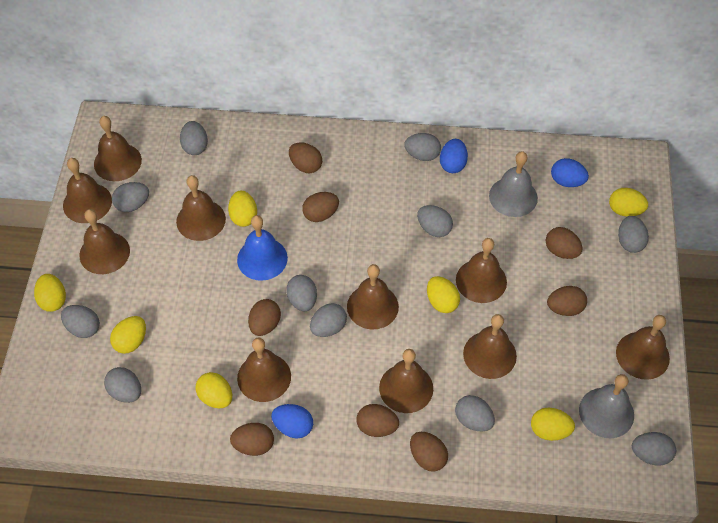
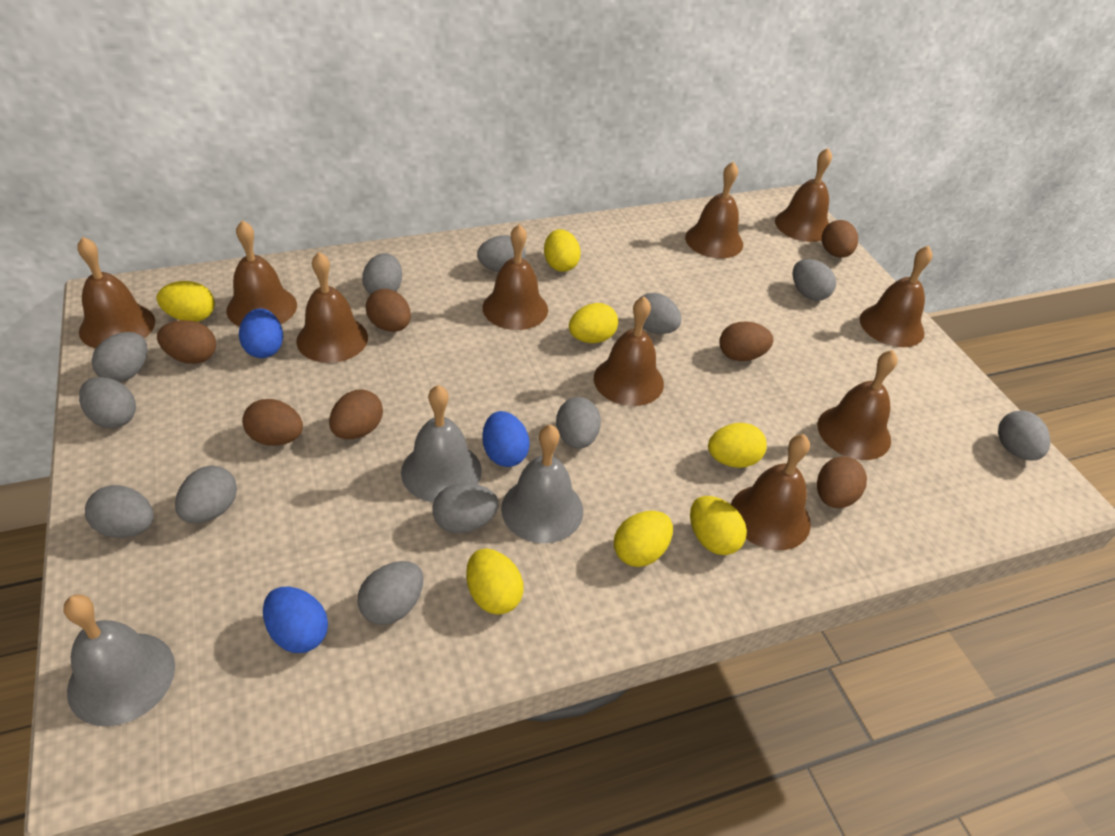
blue bell: [237,215,288,281] = 1 -> none = 0
brown egg: [230,423,274,456] [248,299,281,336] [289,142,322,173] [302,192,339,222] [356,404,399,437] [410,432,448,472] [546,227,582,259] [547,286,587,316] = 8 -> [157,320,216,364] [242,399,303,446] [329,390,383,439] [366,289,411,332] [720,321,773,361] [817,456,867,508] [822,220,858,258] = 7
grey bell: [489,151,538,217] [579,374,634,438] = 2 -> [64,594,175,727] [401,385,482,503] [501,425,583,543] = 3
grey egg: [61,305,100,338] [104,367,141,403] [112,182,149,212] [180,121,208,155] [286,275,317,311] [310,303,347,337] [404,133,441,161] [417,205,453,237] [455,395,495,431] [618,216,649,253] [632,432,676,466] = 11 -> [79,377,136,428] [85,485,154,538] [91,332,148,382] [175,466,237,523] [357,561,424,625] [362,253,402,294] [432,483,499,533] [477,235,526,272] [556,397,601,449] [639,293,681,334] [793,259,836,301] [998,410,1050,460] = 12

